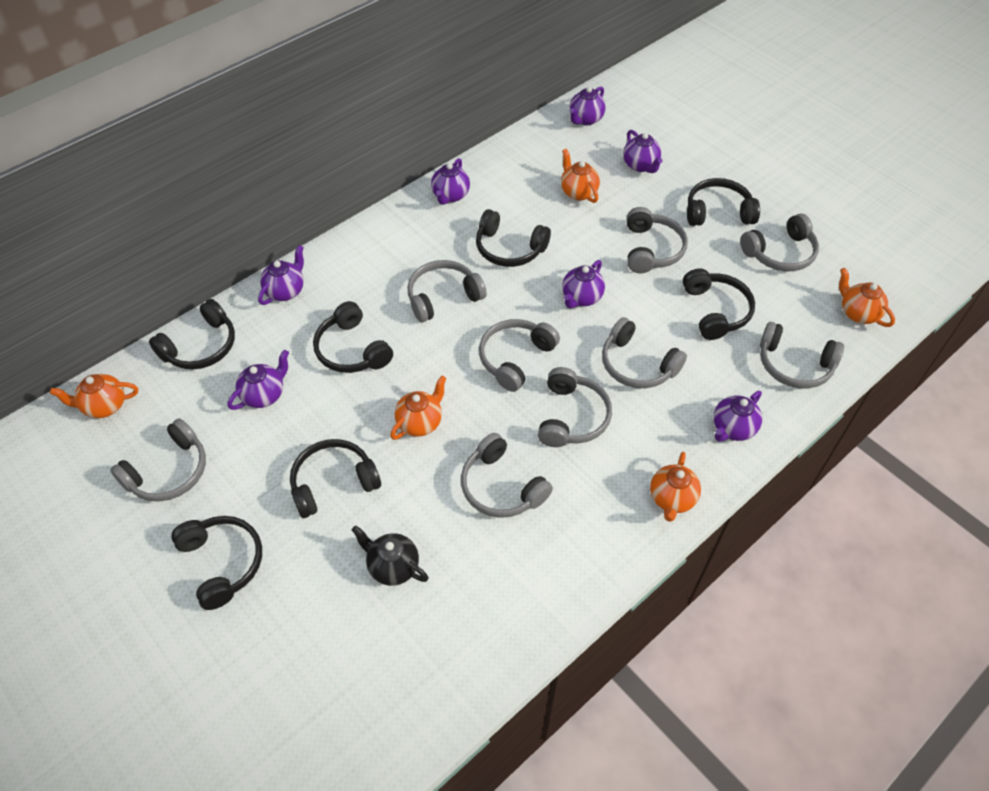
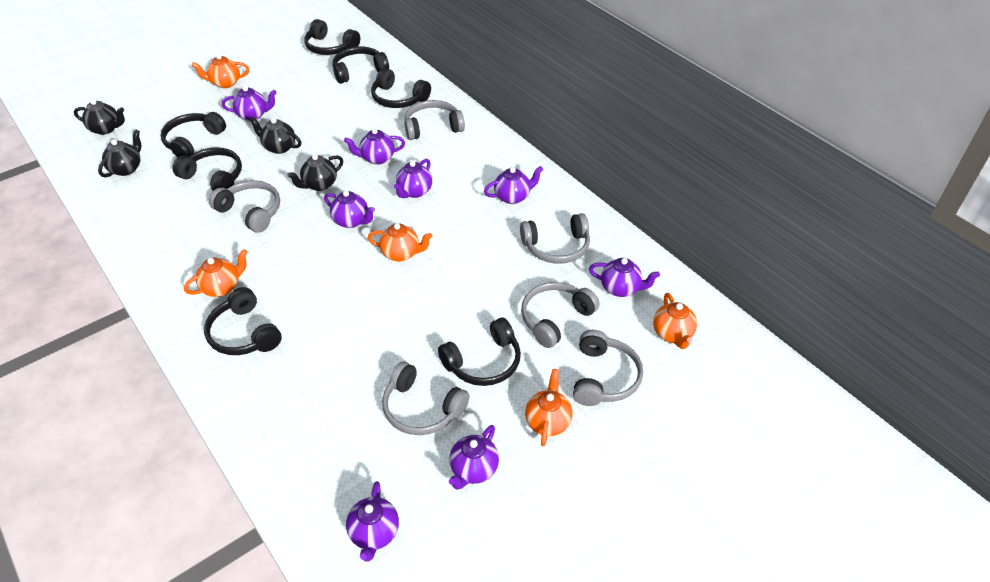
black teapot: [352,526,428,586] = 1 -> [74,99,125,135] [98,129,141,178] [249,117,301,154] [287,154,343,191] = 4
grey headphones: [110,418,206,502] [408,260,487,322] [461,433,553,518] [479,319,560,392] [538,367,612,447] [602,317,687,388] [627,207,688,273] [740,214,819,271] [760,322,844,388] = 9 -> [209,180,280,233] [382,362,469,435] [405,100,465,140] [520,213,590,264] [521,282,600,348] [573,330,643,406] = 6
purple teapot: [228,350,289,410] [258,245,304,305] [431,158,470,205] [562,260,605,309] [569,87,605,125] [623,130,662,173] [713,391,762,442] = 7 -> [222,86,277,121] [324,190,375,228] [344,128,405,165] [346,481,399,562] [394,159,432,198] [449,425,499,490] [484,166,543,204] [589,258,660,297] = 8

